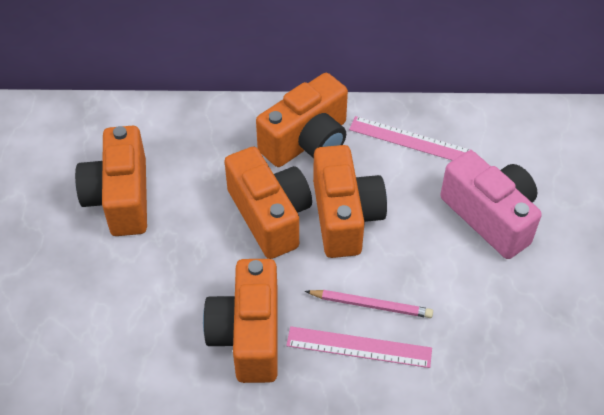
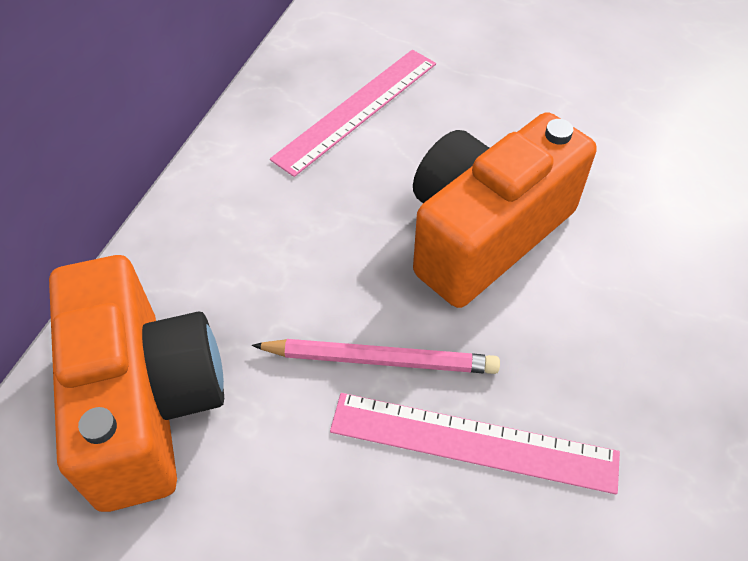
orange camera: [75,126,147,236] [203,259,278,383] [224,146,312,259] [256,73,348,167] [313,145,387,258] = 5 -> [49,255,224,512] [413,112,596,308] = 2
pink camera: [440,150,542,259] = 1 -> none = 0

